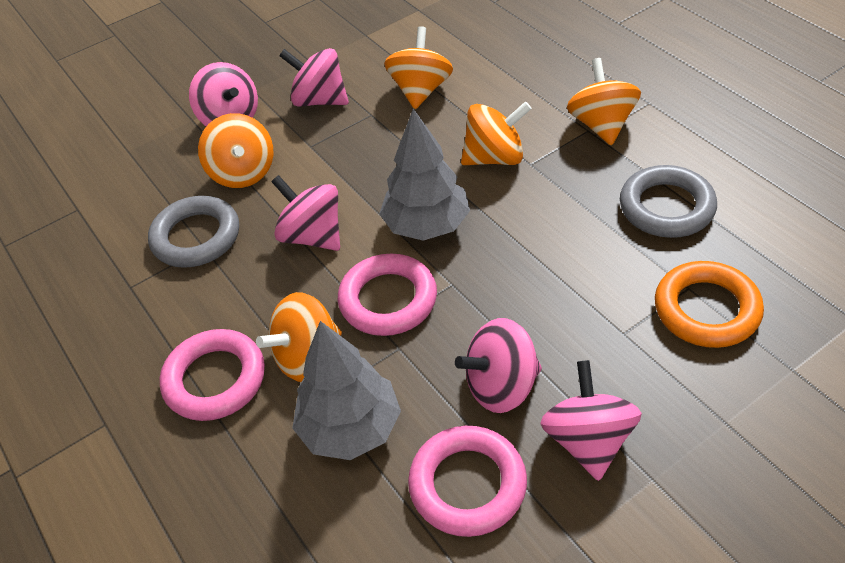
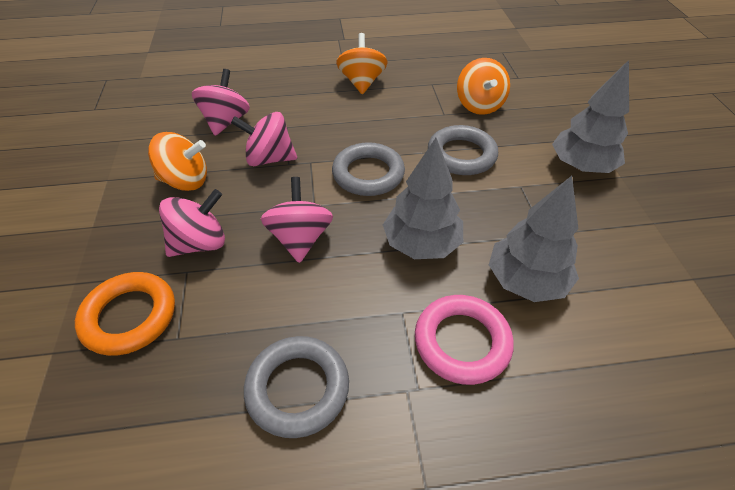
grey ring: [148,196,239,268] [620,165,717,238] = 2 -> [244,336,349,438] [332,142,405,196] [428,125,498,175] = 3
grey tree: [292,321,401,460] [379,108,470,241] = 2 -> [383,138,463,259] [489,176,579,302] [552,60,629,173] = 3
orange spinning top: [198,113,273,188] [256,292,342,382] [384,26,453,109] [461,101,532,165] [567,58,641,146] = 5 -> [148,132,207,191] [336,33,388,94] [457,58,510,115] = 3
pink ring: [160,329,265,421] [338,254,437,336] [408,426,527,537] = 3 -> [415,295,514,385] = 1
pink spinning top: [189,62,258,126] [271,175,340,251] [279,48,349,107] [455,318,542,413] [540,360,642,481] = 5 -> [159,189,225,257] [192,69,250,136] [231,112,297,166] [261,177,333,263] = 4

